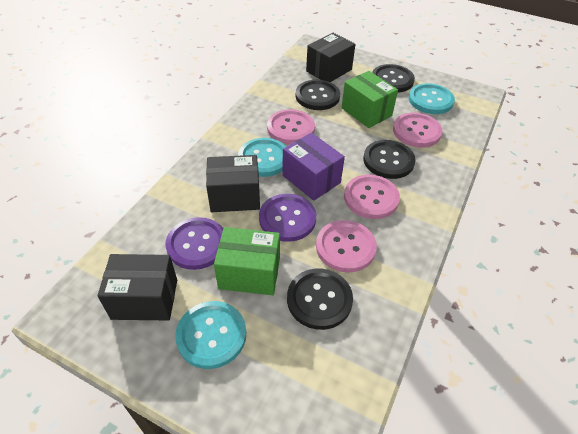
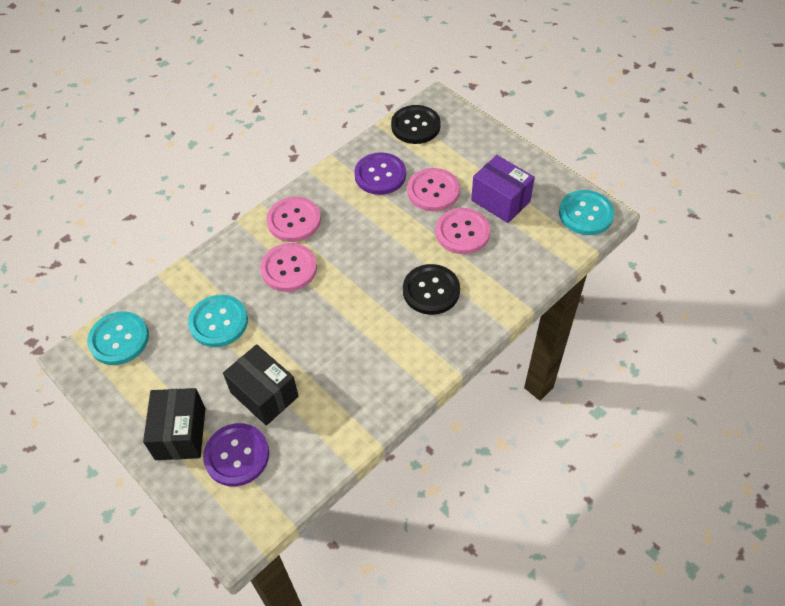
black box: [97,254,177,320] [206,155,260,212] [306,33,355,82] = 3 -> [143,388,205,460] [223,344,299,426] = 2
black button: [287,268,353,330] [295,80,340,110] [363,140,416,179] [372,64,415,93] = 4 -> [391,105,441,144] [403,264,460,315] = 2
green box: [214,227,280,295] [341,71,398,128] = 2 -> none = 0

